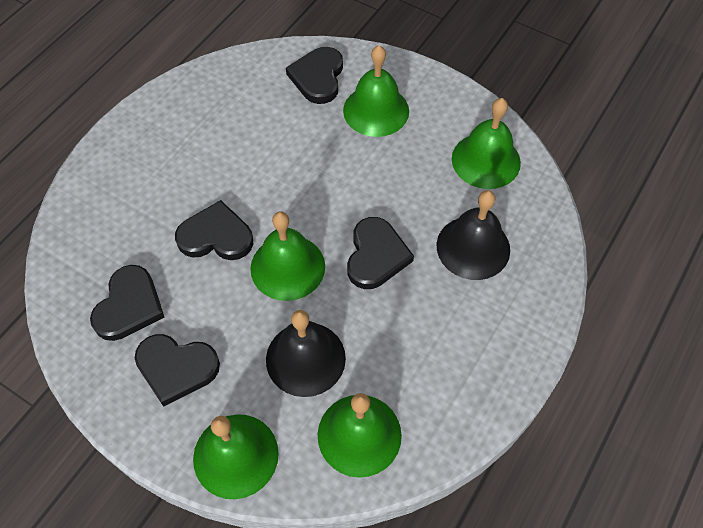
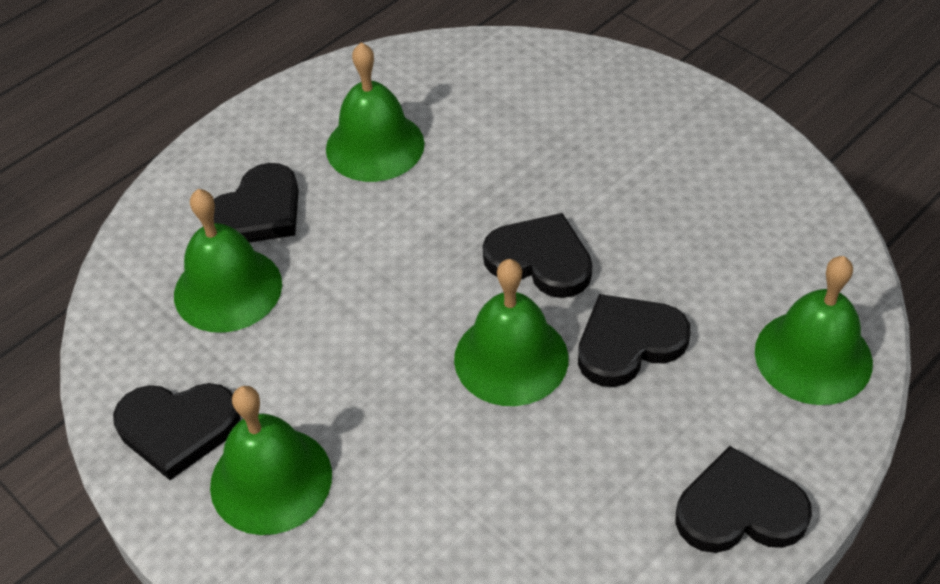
black bell: [266,310,346,397] [437,190,510,280] = 2 -> none = 0

